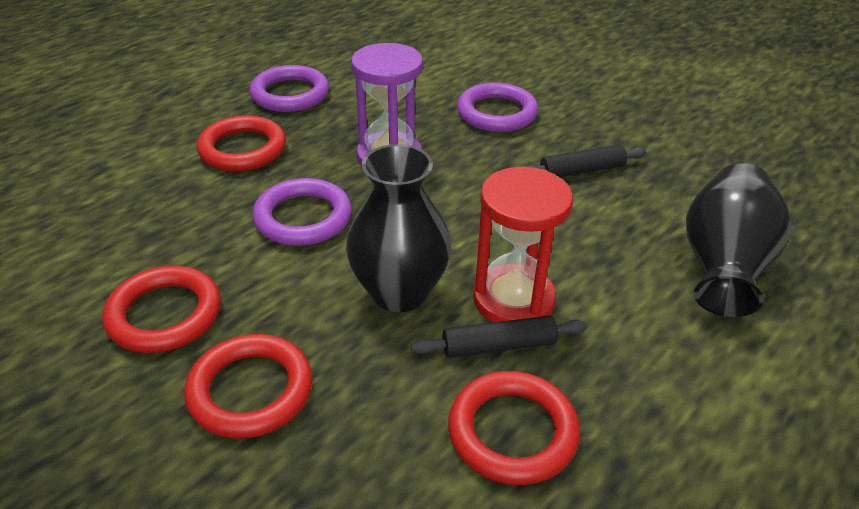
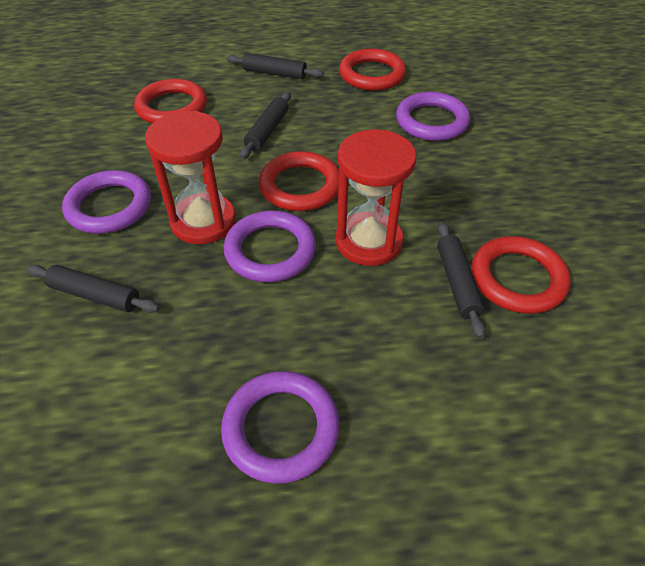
black rolling pin: [411,316,587,358] [524,145,646,177] = 2 -> [27,265,160,313] [227,53,324,79] [240,92,291,159] [437,222,485,338] = 4
black vase: [346,144,451,312] [686,163,791,317] = 2 -> none = 0
purple hourglass: [351,43,423,165] = 1 -> none = 0
purple ring: [249,65,329,112] [252,178,352,246] [457,82,538,132] = 3 -> [62,170,151,234] [221,371,340,484] [223,211,316,282] [396,92,470,141] = 4
red hourglass: [473,167,573,323] = 1 -> [145,111,236,244] [336,130,417,266] = 2

